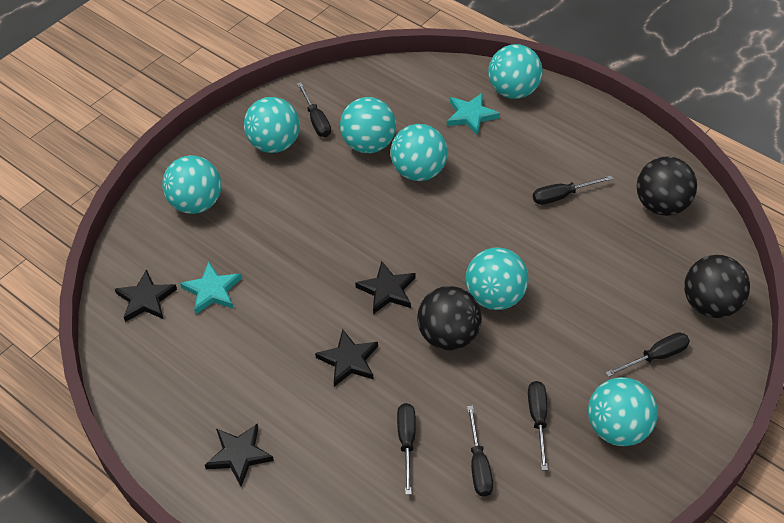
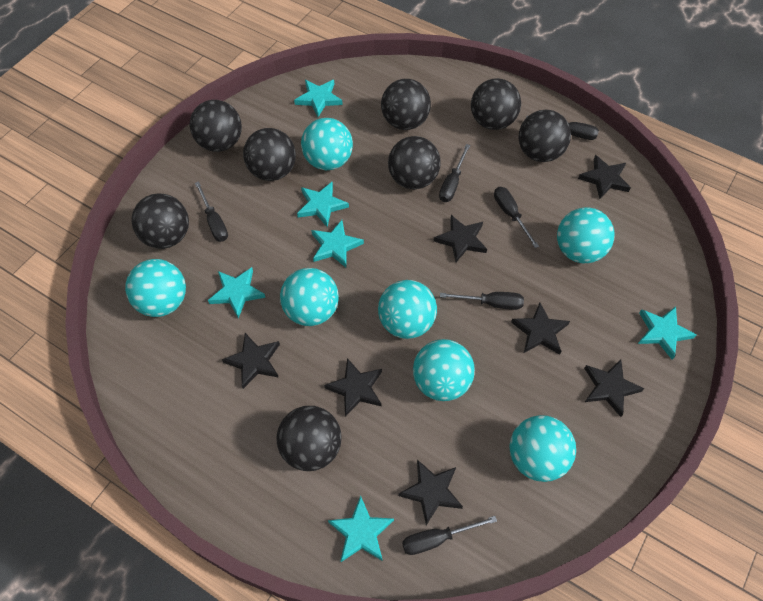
black ball: [417,286,482,350] [637,156,697,216] [684,255,750,318] = 3 -> [132,193,189,249] [190,100,242,152] [243,128,296,181] [276,406,342,471] [381,79,431,130] [388,136,441,189] [471,78,521,130] [518,110,571,162] = 8
black star: [115,269,177,322] [205,423,274,486] [315,329,378,387] [355,261,415,314] = 4 -> [222,333,280,389] [324,358,382,417] [398,460,463,525] [434,215,487,262] [511,303,570,355] [578,155,631,199] [584,359,644,417] = 7
turquoise star: [180,261,242,315] [447,93,500,136] = 2 -> [208,267,266,318] [294,80,343,117] [297,182,349,227] [311,220,364,267] [328,496,394,562] [638,306,697,360] = 6

